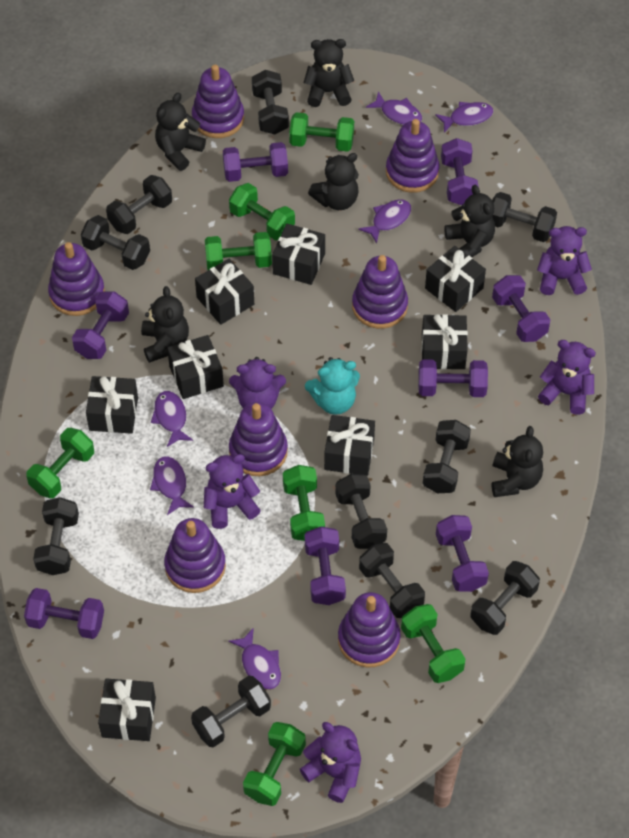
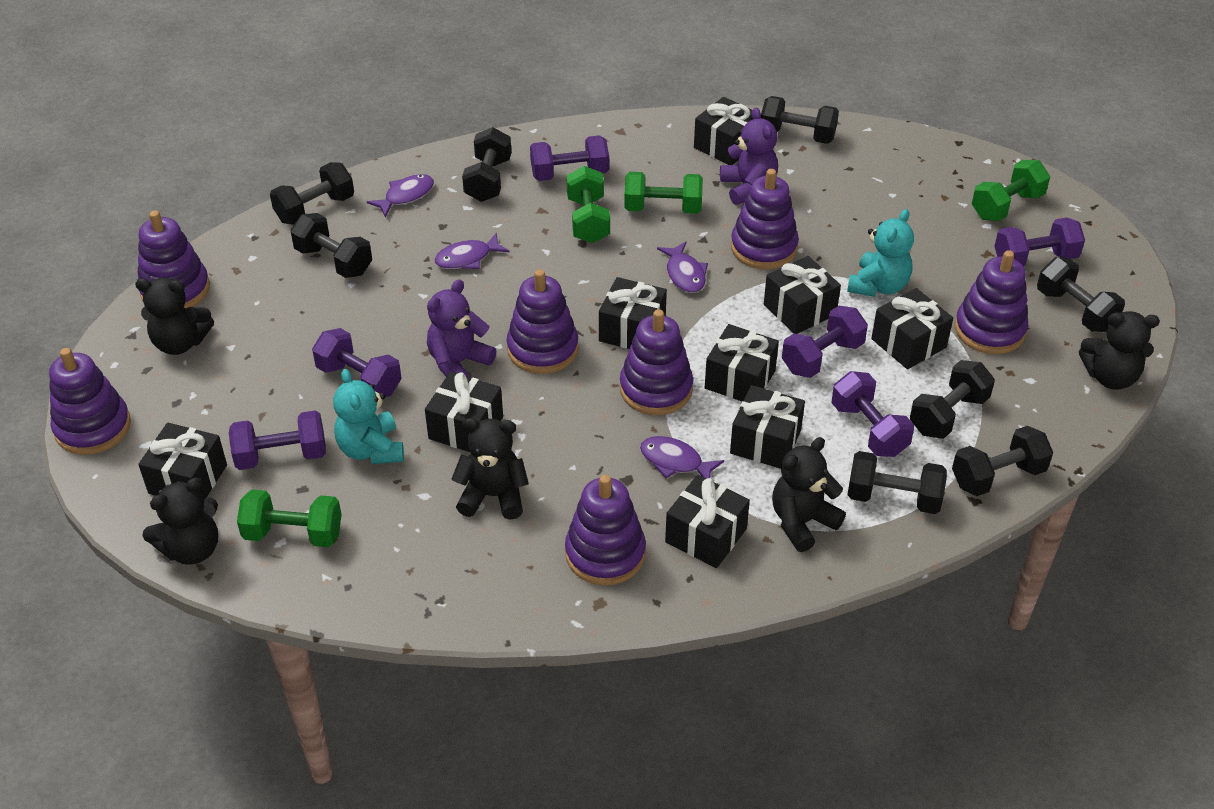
black dumbbell: [33,497,79,575] [81,215,150,270] [106,175,172,234] [191,676,271,748] [252,70,289,134] [335,474,387,549] [359,543,425,618] [423,420,471,493] [470,561,540,635] [492,192,557,242] = 10 -> [270,162,354,225] [290,213,372,278] [462,127,511,202] [761,96,839,144] [848,451,947,514] [910,360,995,439] [952,426,1053,496] [1037,257,1125,332] = 8
black gift: [86,376,138,434] [98,678,156,741] [167,335,224,399] [195,259,254,325] [272,223,325,285] [324,415,375,476] [421,314,468,369] [425,246,486,312] = 8 -> [138,423,227,500] [425,372,503,452] [599,277,667,349] [665,475,750,568] [694,97,753,165] [705,324,779,401] [730,385,805,469] [764,256,841,334] [871,288,953,369] = 9
black teddy bear: [141,286,189,363] [155,93,206,171] [304,39,354,107] [308,153,359,210] [444,185,495,257] [492,426,543,497] = 6 -> [135,277,214,355] [142,478,218,565] [451,418,529,520] [772,437,846,552] [1079,311,1160,390] = 5
green dumbbell: [26,428,94,498] [205,232,272,270] [229,183,295,241] [243,722,306,806] [283,465,325,541] [289,112,354,152] [401,604,465,683] = 7 -> [237,489,342,547] [566,166,610,243] [624,172,703,214] [972,160,1050,221] = 4
purple dumbbell: [24,588,104,639] [72,291,129,359] [223,142,288,182] [305,526,346,605] [418,359,488,397] [436,515,489,592] [441,138,479,205] [492,275,550,342] = 8 -> [229,410,326,470] [312,328,402,397] [530,135,609,181] [782,306,868,378] [831,371,914,457] [994,217,1085,267] = 6
purple fish: [150,456,194,515] [151,391,193,447] [228,627,281,690] [358,199,411,243] [366,91,422,125] [435,102,493,132] = 6 -> [367,174,434,217] [434,233,509,269] [640,436,724,478] [657,242,708,293] = 4
purple teddy bear: [204,454,261,529] [229,357,286,409] [300,722,361,803] [537,226,592,295] [538,340,596,415] = 5 -> [427,279,496,377] [720,108,778,205] = 2
turquoise teddy bear: [305,357,360,415] = 1 -> [333,369,404,464] [847,209,914,297] = 2

